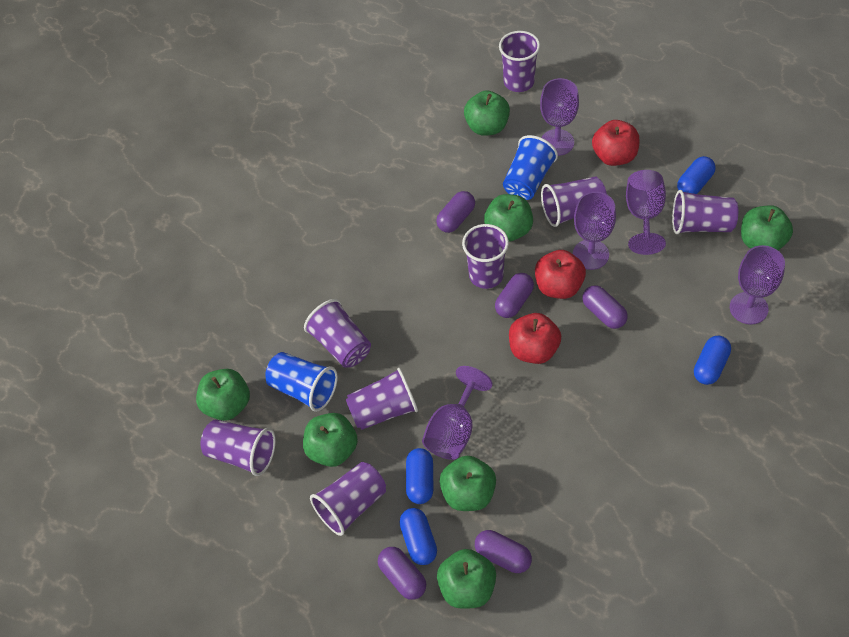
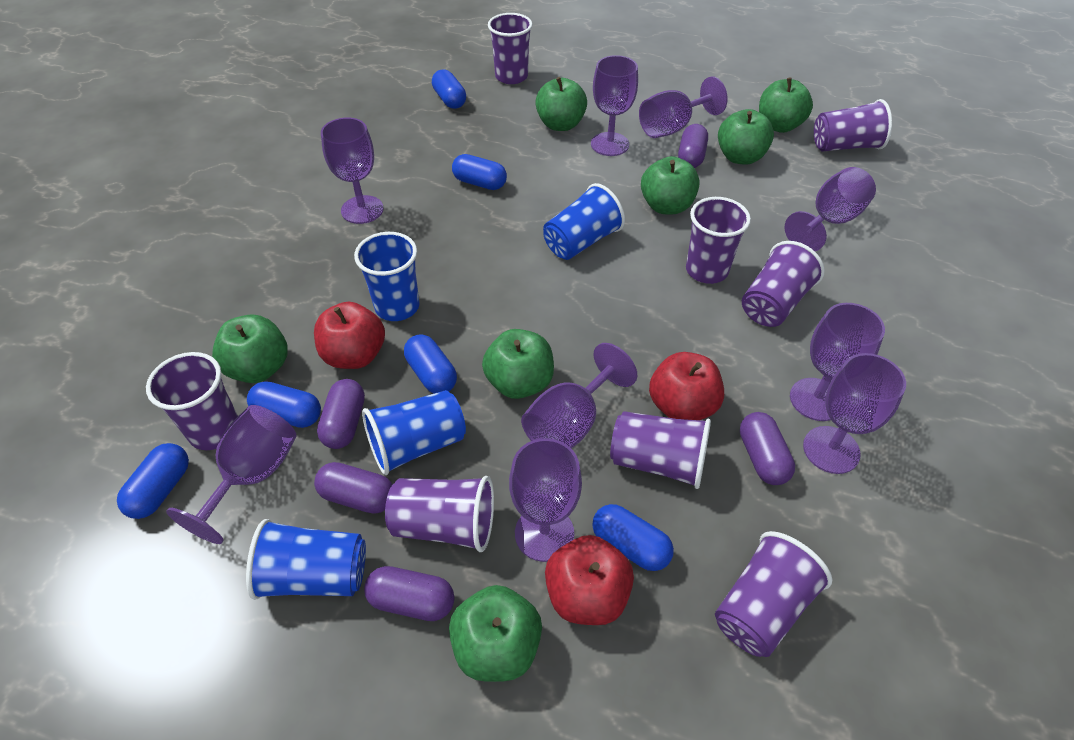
blue capsule: [399,508,437,565] [406,448,433,504] [677,156,716,194] [694,336,731,385] = 4 -> [117,443,189,519] [247,381,321,428] [404,334,457,393] [432,69,466,109] [452,154,507,190] [592,504,674,571] = 6
blue cup: [265,352,338,412] [503,135,558,200] = 2 -> [246,519,366,600] [354,232,420,321] [362,390,466,475] [543,183,625,260] = 4
purple goblet: [422,366,492,460] [540,78,579,156] [573,192,616,270] [626,170,666,255] [730,245,785,325] = 5 -> [166,405,297,544] [321,118,384,224] [509,438,582,562] [521,343,637,449] [591,55,638,156] [639,76,728,138] [785,167,876,251] [790,303,885,421] [803,353,906,474] = 9

